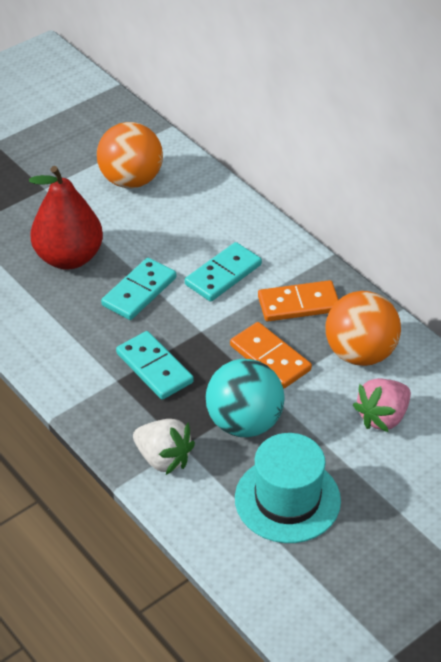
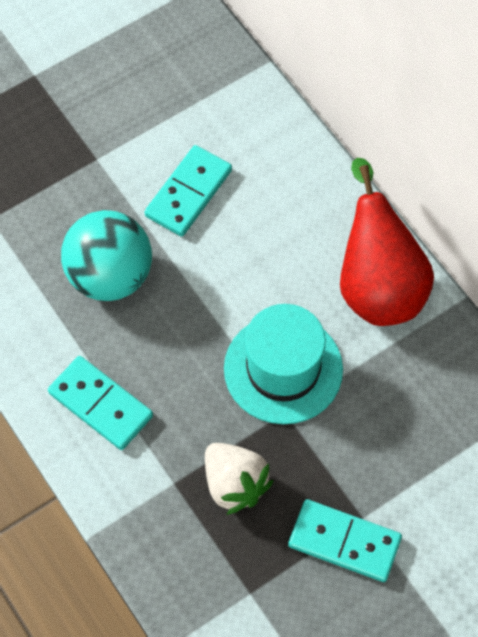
orange ball: [97,122,163,188] [326,291,401,366] = 2 -> none = 0
orange domino: [230,322,312,389] [258,280,339,321] = 2 -> none = 0
pink strawberry: [353,378,411,432] = 1 -> none = 0

